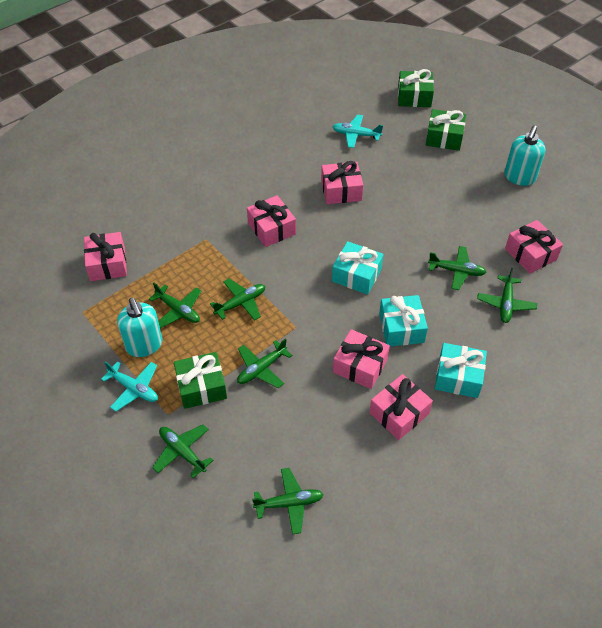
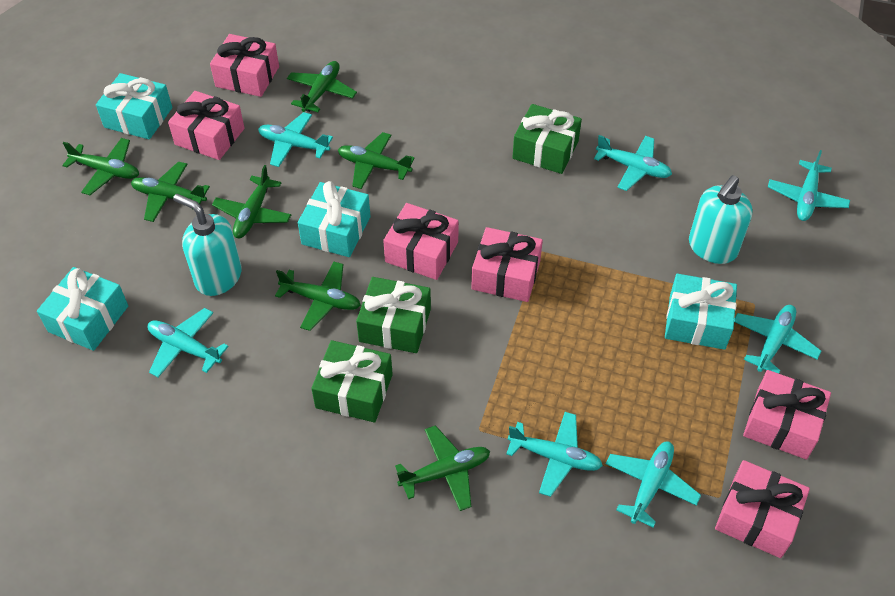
turquoise gift: [332,241,384,295] [379,295,428,346] [435,343,487,398] = 3 -> [37,267,128,351] [96,73,172,140] [298,181,371,257] [665,274,737,350] = 4
turquoise plane: [101,361,158,411] [333,115,383,148] = 2 -> [147,308,229,377] [258,112,333,167] [506,412,603,497] [594,135,672,191] [605,442,701,527] [734,305,821,374] [768,150,850,221] = 7

